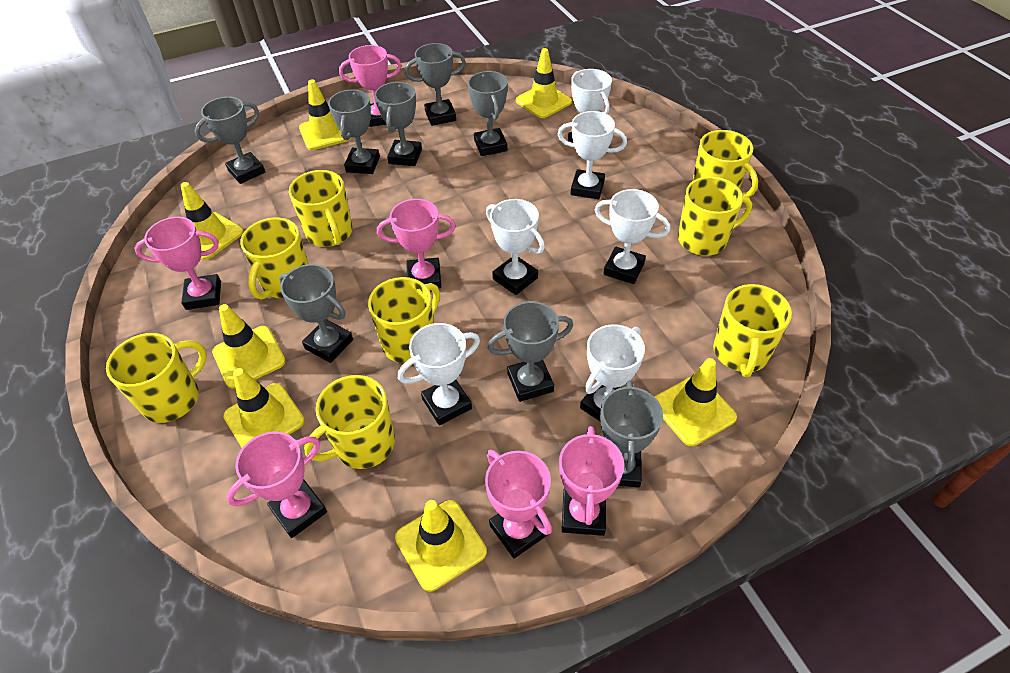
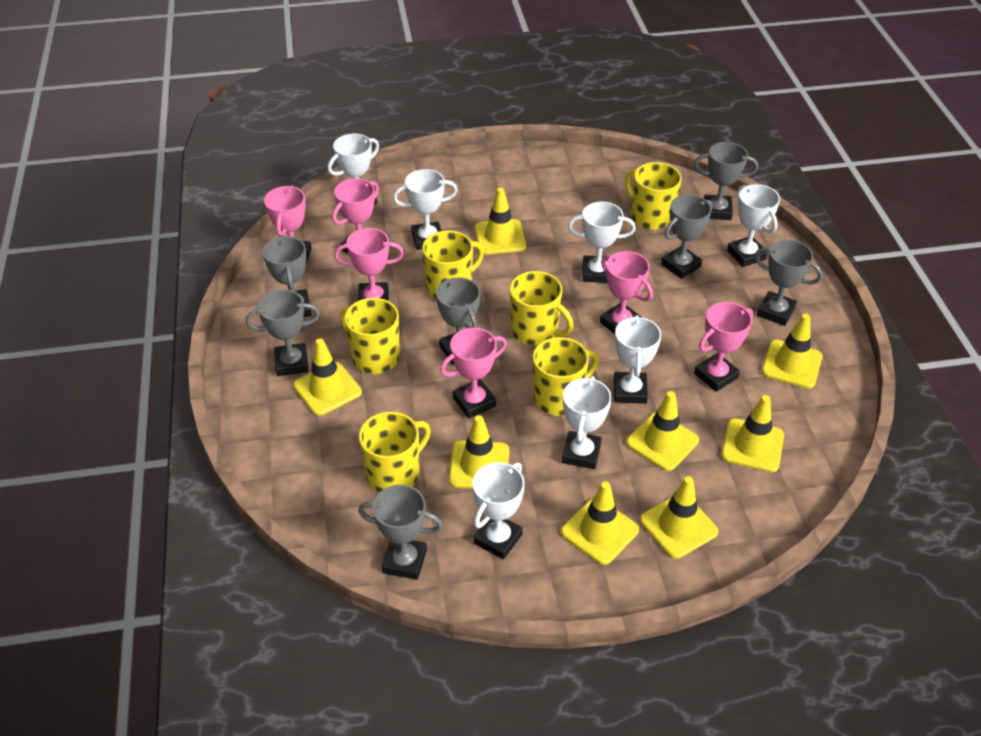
grey trophy: [195,97,265,184] [279,264,353,363] [328,90,380,174] [375,82,422,166] [405,43,466,126] [468,71,508,156] [488,301,573,402] [600,381,663,487] = 8 -> [246,289,320,376] [263,236,312,317] [358,484,443,580] [436,277,480,366] [661,195,713,279] [694,142,758,220] [754,240,823,326] = 7
white trophy: [398,323,480,426] [486,199,545,295] [557,111,627,199] [568,69,612,148] [580,324,645,422] [595,189,670,284] = 6 -> [328,133,379,205] [393,169,458,250] [473,462,525,559] [562,376,612,469] [568,202,636,283] [614,315,661,404] [727,184,780,267] = 7
yellow mug: [106,333,207,423] [240,218,309,300] [289,170,353,247] [304,375,395,469] [368,277,440,363] [678,177,752,256] [693,130,758,197] [713,284,792,378] = 8 -> [340,298,400,374] [359,412,431,492] [422,230,484,300] [510,271,574,346] [533,337,599,416] [625,162,682,230] = 6
yellow traffic cone: [181,182,244,260] [212,304,286,389] [223,368,305,448] [299,80,351,150] [395,500,487,592] [516,48,572,118] [655,358,737,446] = 7 -> [293,338,362,416] [449,415,509,489] [475,187,526,255] [561,481,639,565] [626,391,699,471] [640,476,718,559] [721,395,784,472] [761,314,822,389] = 8

